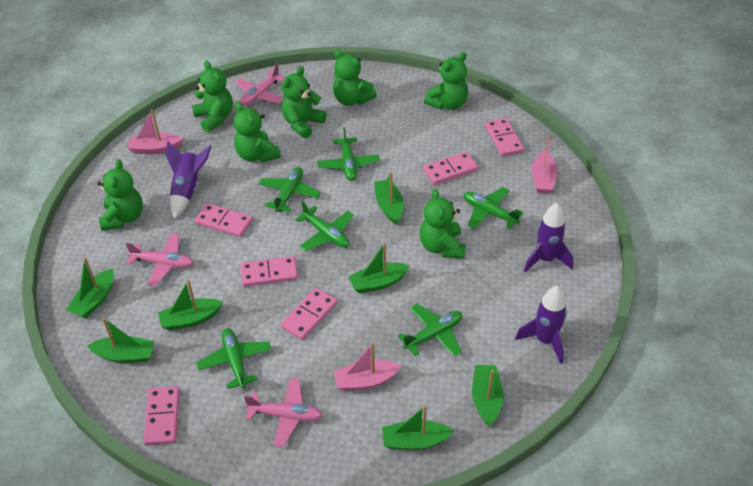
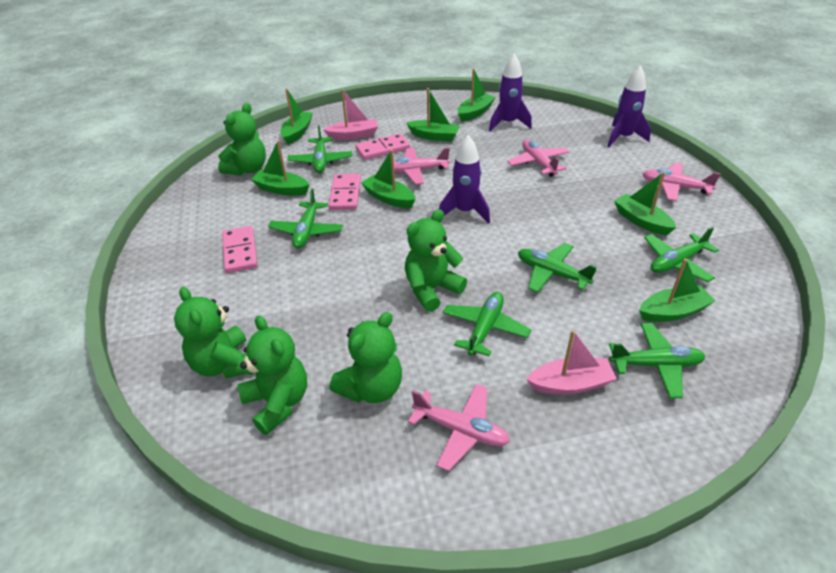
green teddy bear: [97,159,143,231] [192,60,233,132] [234,102,281,163] [281,66,326,139] [333,50,377,106] [420,189,466,258] [424,52,468,110] = 7 -> [174,287,247,378] [218,103,266,176] [238,315,307,435] [329,312,402,403] [405,209,467,312] = 5
pink boat: [128,109,183,154] [333,342,402,391] [532,135,557,194] = 3 -> [323,89,378,140] [526,330,617,395] = 2
pink domino: [143,386,180,445] [195,203,253,237] [240,256,298,287] [280,288,337,340] [423,152,478,185] [485,118,524,157] = 6 -> [222,226,258,273] [328,174,361,210] [355,133,410,160] = 3
pink plane: [126,233,193,286] [235,64,285,106] [244,378,323,447] = 3 -> [394,148,450,185] [408,384,510,471] [507,139,569,177] [643,162,721,201] = 4

